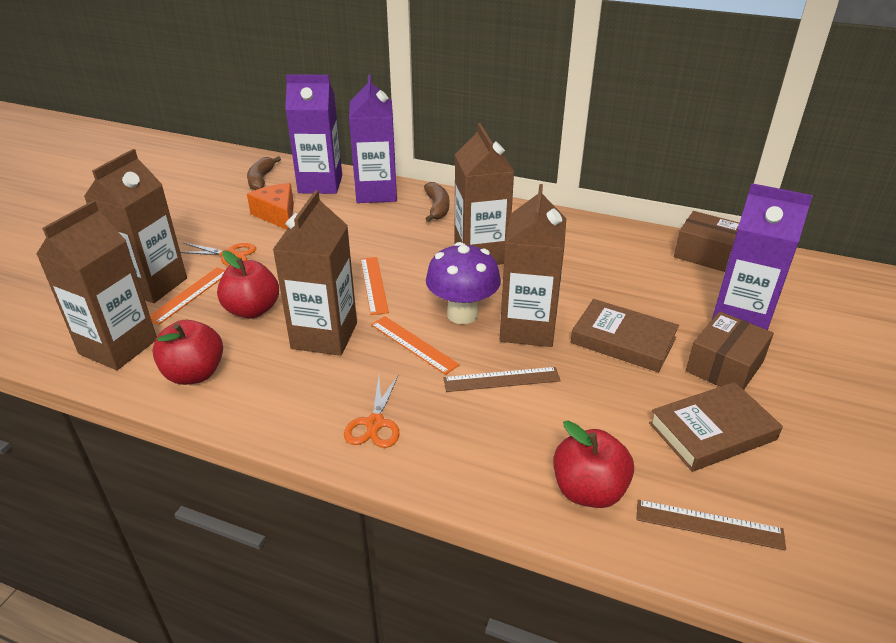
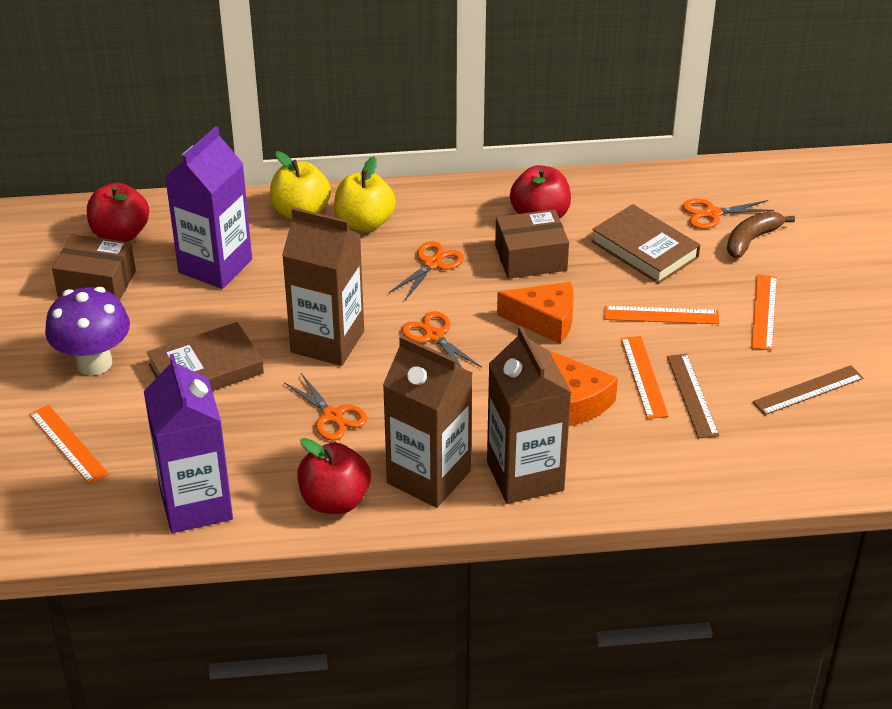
brown banana: [247,156,281,190] [424,182,449,222] = 2 -> [727,211,795,258] = 1
brown carton: [36,201,157,370] [84,149,187,303] [273,190,357,356] [454,123,515,265] [500,184,566,347] = 5 -> [282,207,364,366] [383,335,472,508] [487,326,572,504] = 3
orange cheese: [247,183,294,230] = 1 -> [497,282,574,344] [549,350,618,426] = 2
orange ruler: [150,267,225,325] [360,257,389,315] [371,316,460,375] = 3 -> [30,405,109,484] [605,306,719,324] [621,336,668,419] [751,274,777,351] = 4
orange scissors: [180,243,256,266] [344,376,399,448] = 2 -> [284,373,367,441] [389,241,464,300] [402,311,482,368] [682,199,774,229] = 4
purple carton: [285,74,342,194] [349,74,397,203] [712,183,813,330] = 3 -> [144,354,233,533] [165,126,252,289] = 2
yellow apple: none = 0 -> [270,151,331,219] [334,156,396,232] = 2

